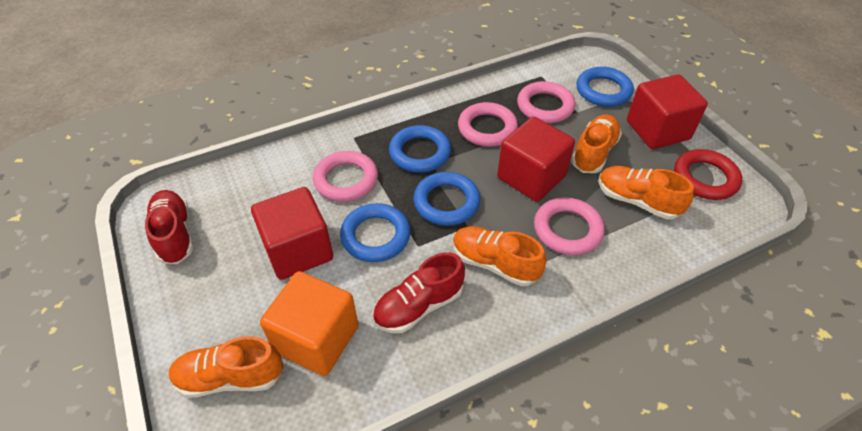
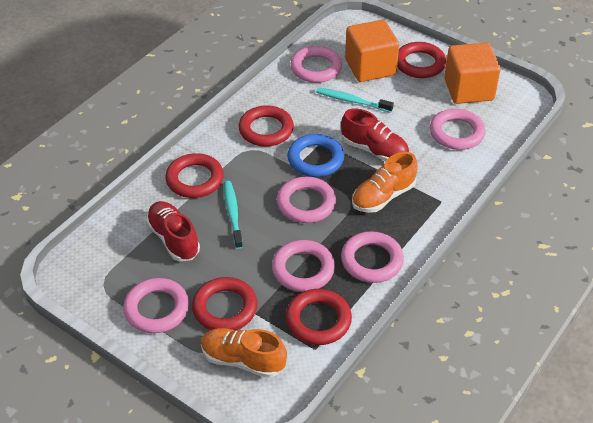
blue ring: [340,203,411,262] [389,125,451,173] [413,172,481,226] [576,67,634,107] = 4 -> [287,134,344,177] = 1
orange cube: [260,271,358,376] = 1 -> [345,20,399,82] [444,43,501,104] = 2
orange shoe: [169,336,283,398] [453,226,546,286] [572,114,622,173] [599,166,694,220] = 4 -> [201,328,287,378] [352,152,418,213] = 2
pink ring: [313,151,378,202] [458,102,518,147] [517,81,575,123] [534,197,605,255] = 4 -> [123,278,189,333] [272,240,335,292] [277,177,336,223] [290,46,342,83] [341,231,404,283] [430,109,485,150] = 6
red cube: [251,187,333,280] [497,117,575,202] [627,74,708,149] = 3 -> none = 0
red ring: [674,149,742,200] = 1 -> [165,153,224,198] [192,277,258,331] [239,105,294,147] [286,289,352,345] [397,42,446,78] = 5
turquoise toothbrush: none = 0 -> [224,181,243,249] [316,88,394,113] = 2

